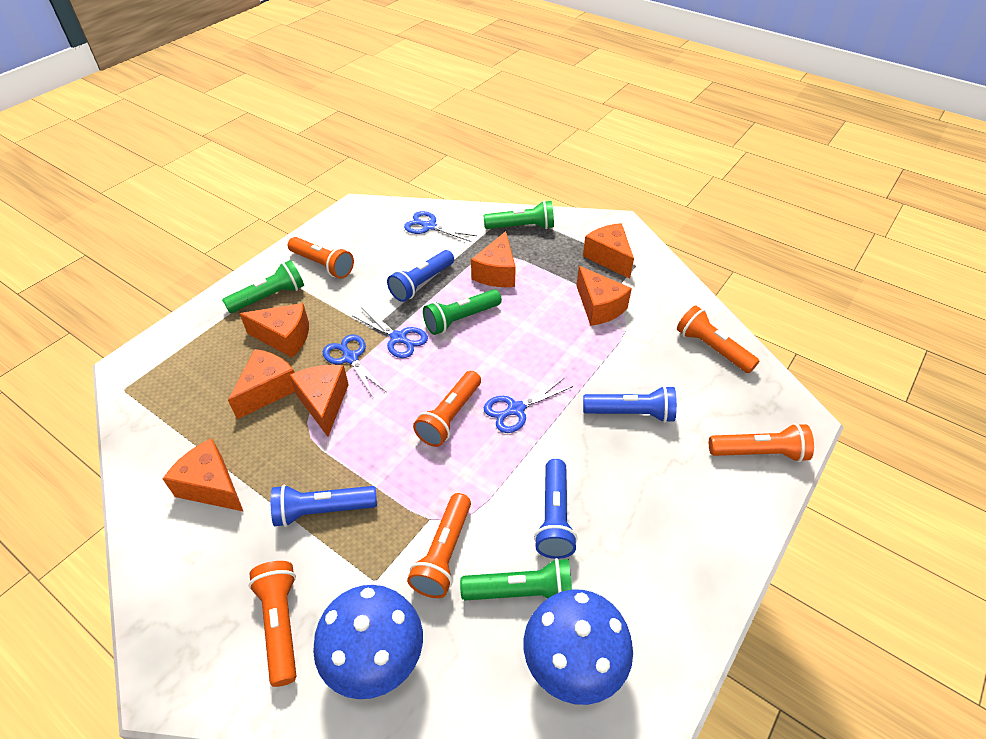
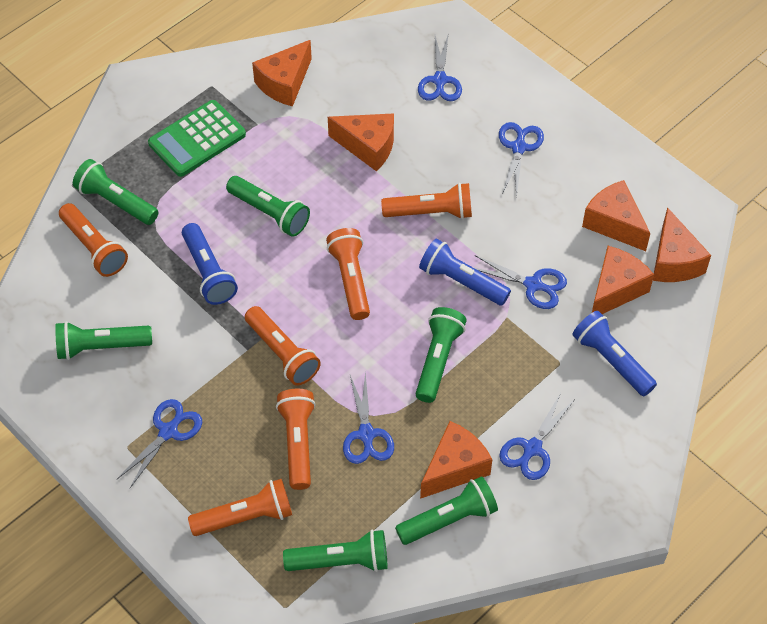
blue flashlight: [271,485,377,527] [387,250,454,302] [534,459,578,559] [583,386,677,423] = 4 -> [182,223,238,305] [419,239,511,306] [572,311,657,396] = 3
blue mushroom: [313,585,423,699] [524,589,633,705] = 2 -> none = 0
blue scissors: [323,334,386,398] [352,307,428,358] [404,211,477,242] [484,378,573,433] = 4 -> [117,399,202,488] [343,372,394,464] [418,36,462,101] [474,255,567,309] [499,122,544,197] [499,393,575,480] = 6
green calculator: none = 0 -> [148,100,246,177] = 1
green flashlight: [222,260,304,313] [423,289,502,335] [460,558,572,600] [483,200,554,229] = 4 -> [55,321,152,360] [73,159,159,225] [226,176,310,237] [283,530,388,572] [395,476,498,545] [415,307,467,403] = 6
orange cheese: [163,438,244,512] [228,349,295,419] [239,303,309,358] [289,364,349,437] [471,231,516,287] [576,266,632,326] [583,223,634,279] = 7 -> [252,40,312,107] [328,113,394,171] [420,421,492,499] [582,180,651,251] [592,246,654,314] [653,207,711,282] = 6

